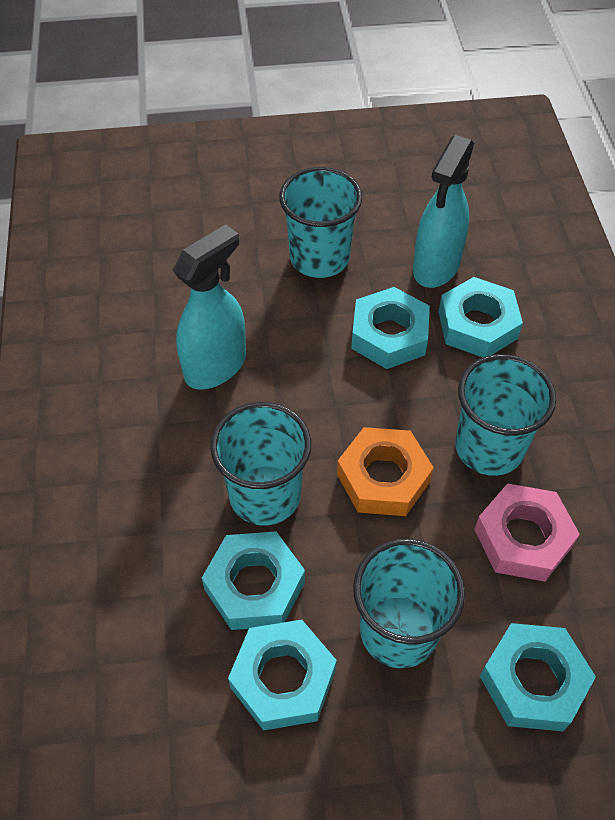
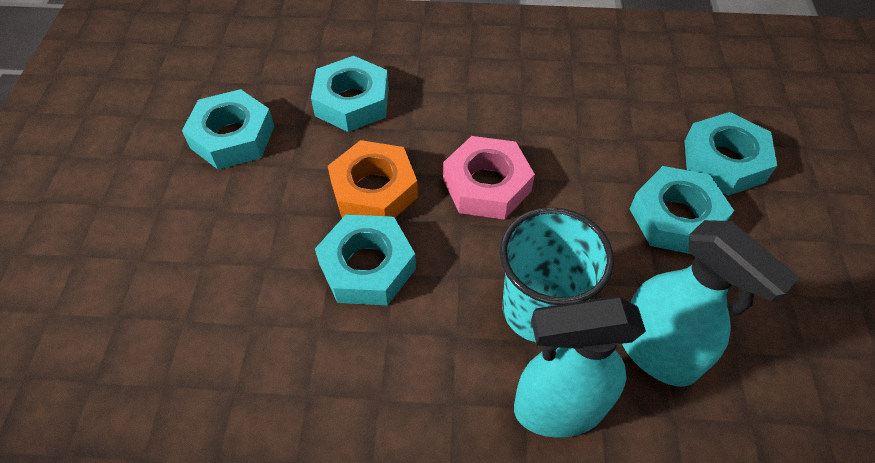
turquoise cup: [210,402,311,525] [279,167,362,278] [353,539,465,668] [455,354,556,476] = 4 -> [500,207,614,342] = 1

